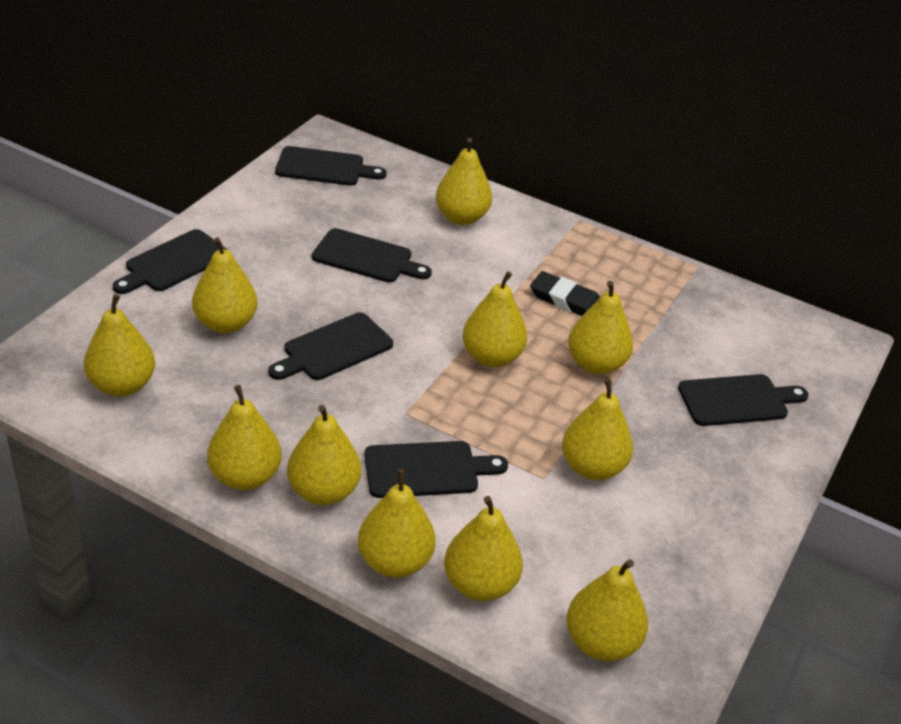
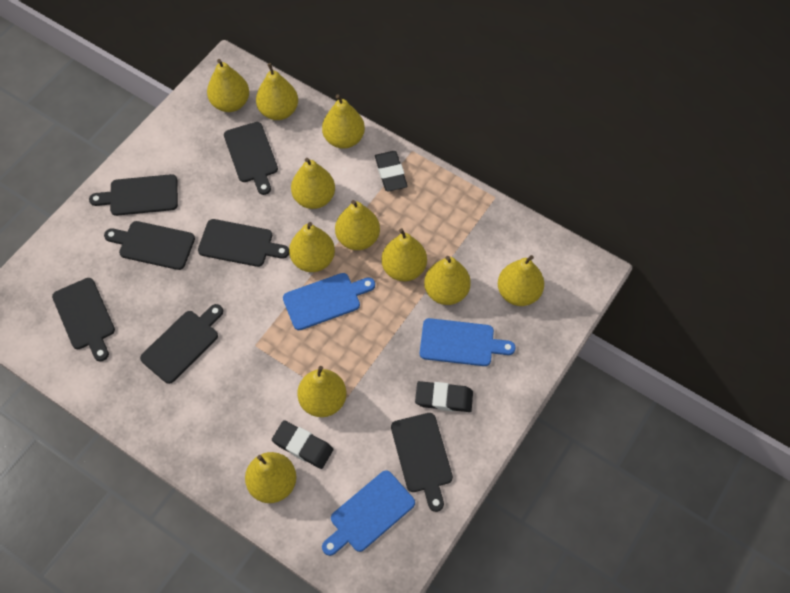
black cutting board: [113,229,228,294] [268,313,393,380] [275,146,387,186] [312,228,432,282] [364,441,508,498] [678,374,809,426] = 6 -> [52,278,115,362] [89,174,178,216] [104,221,195,270] [140,304,223,384] [198,219,289,267] [224,122,278,195] [391,413,453,512] = 7
black eraser: [530,271,600,316] = 1 -> [272,420,333,469] [375,151,408,192] [415,381,473,412] = 3
blue cutting board: none = 0 -> [283,273,375,330] [322,470,415,556] [420,318,515,366] = 3

